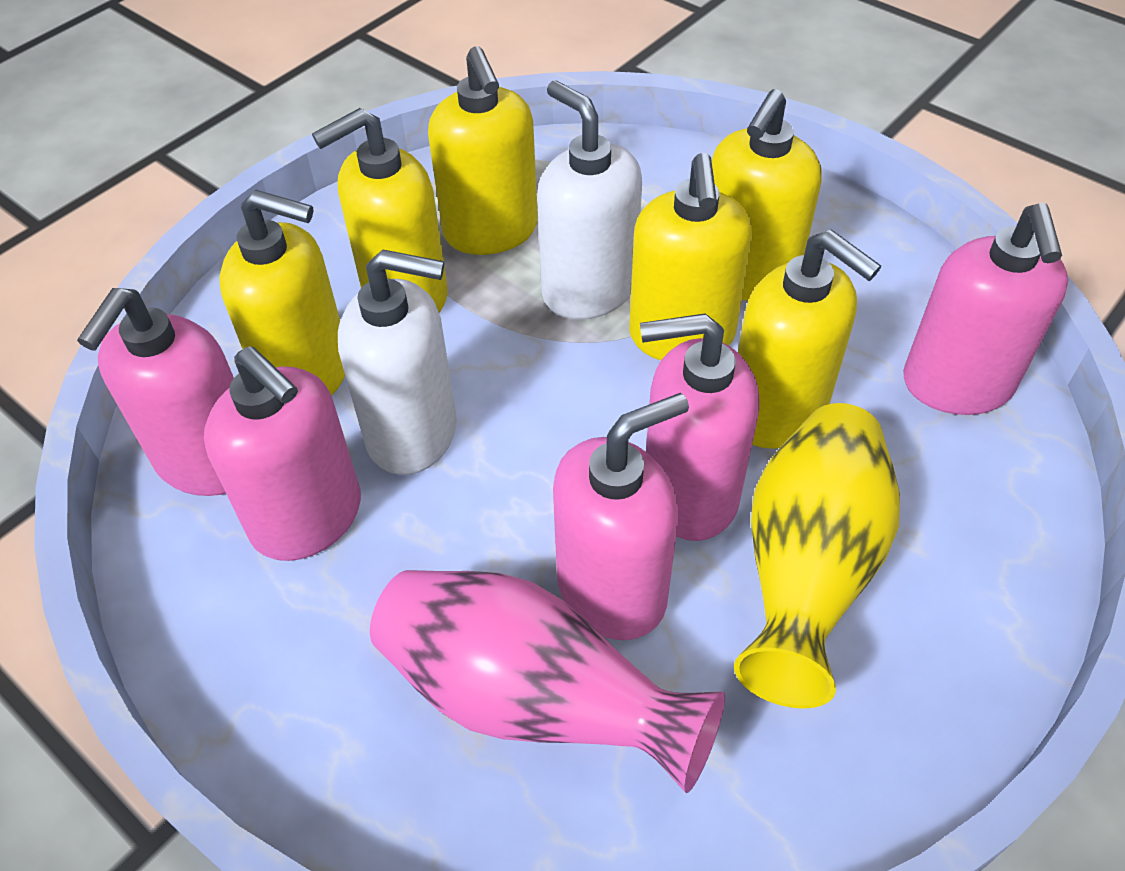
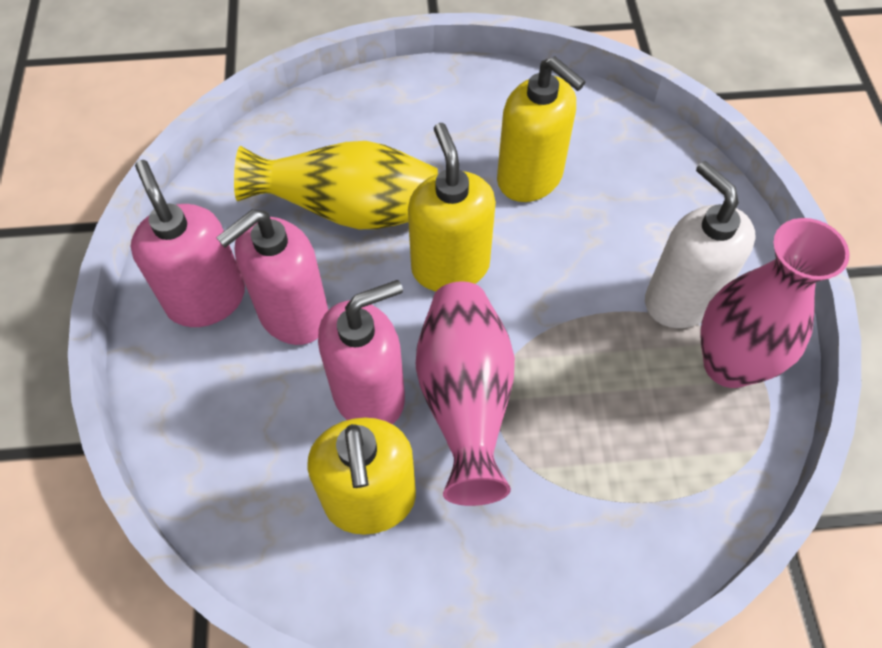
pink soap dispenser: [77,288,234,496] [204,346,361,561] [553,393,689,640] [640,313,759,541] [903,203,1068,415] = 5 -> [131,160,245,327] [216,209,328,345] [318,280,405,424] = 3
pink vase: [370,570,725,793] = 1 -> [416,281,515,506] [700,218,850,388] = 2
white soap dispenser: [338,250,457,475] [537,80,642,320] = 2 -> [645,161,755,328] = 1
yellow soap dispenser: [220,190,345,396] [312,108,448,312] [428,46,538,255] [629,153,752,360] [711,89,822,301] [738,230,881,449] = 6 -> [307,418,416,535] [408,123,496,291] [497,56,586,202] = 3

